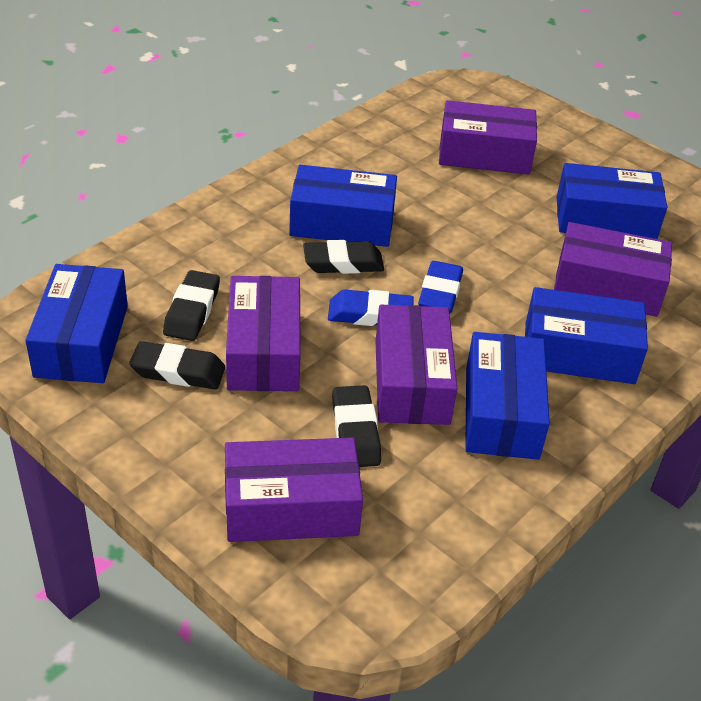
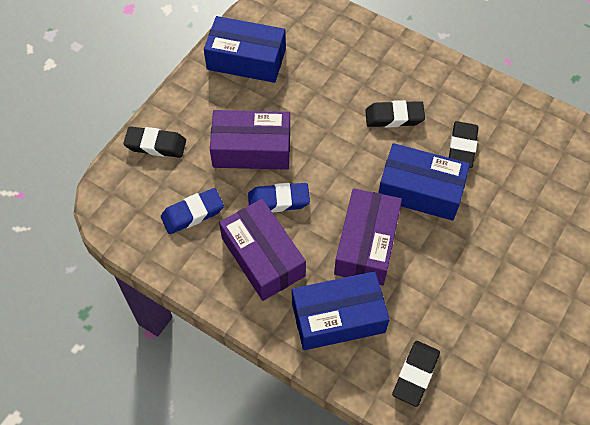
blue box: [25,264,128,383] [289,165,397,247] [465,332,550,460] [525,287,648,384] [556,163,667,239] = 5 -> [204,16,286,83] [292,271,390,350] [378,143,470,221] = 3
purple box: [225,438,363,542] [226,276,301,391] [375,305,457,425] [439,100,537,175] [554,222,672,317] = 5 -> [210,110,290,170] [219,199,306,301] [334,188,402,285] = 3

